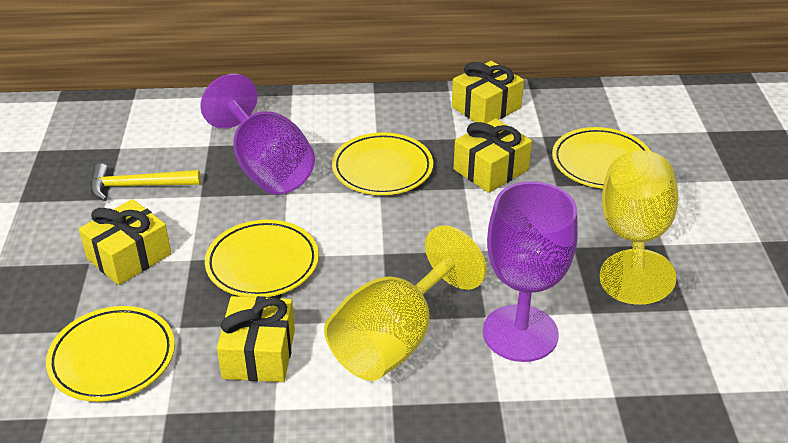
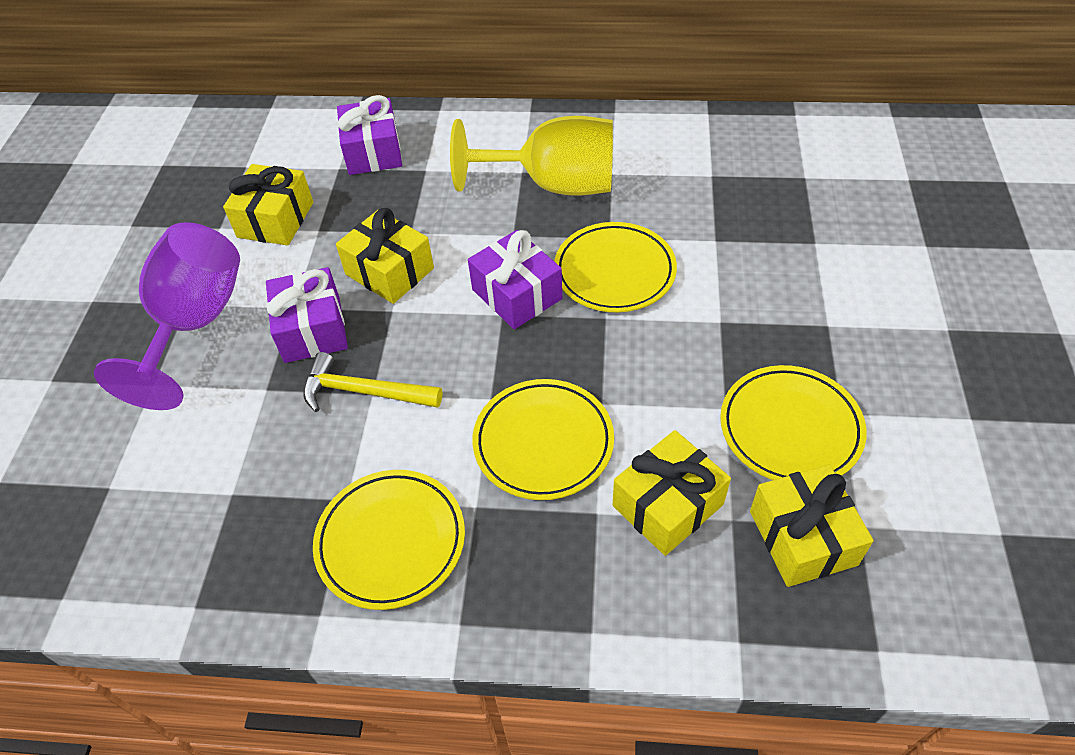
purple gift: none = 0 -> [266,267,348,363] [337,95,402,175] [468,230,562,329] = 3
purple goblet: [200,73,315,195] [483,181,578,362] = 2 -> [94,222,240,410] = 1
yellow goblet: [324,225,487,381] [599,150,678,305] = 2 -> [450,116,613,196] = 1

